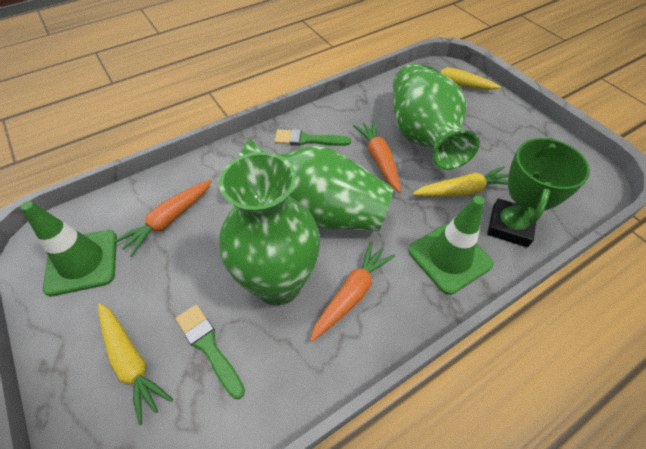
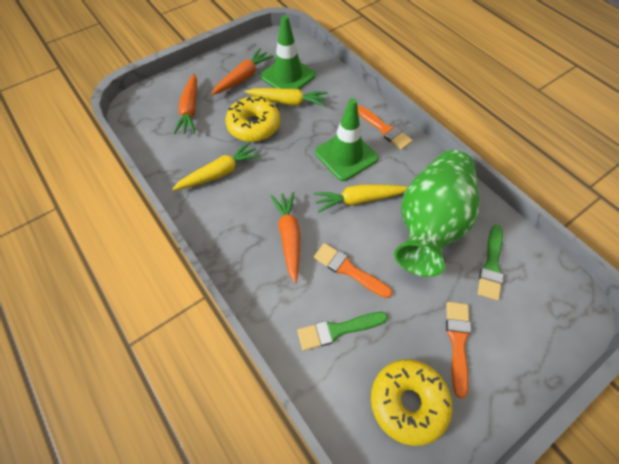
green trophy: [487,138,590,247] = 1 -> none = 0
green vase: [219,152,320,305] [239,140,394,231] [393,64,480,170] = 3 -> [394,150,480,277] = 1
orange brush: none = 0 -> [314,243,392,298] [358,106,413,150] [446,302,471,398] = 3
yellow donut: none = 0 -> [225,96,280,142] [371,359,452,446] = 2

